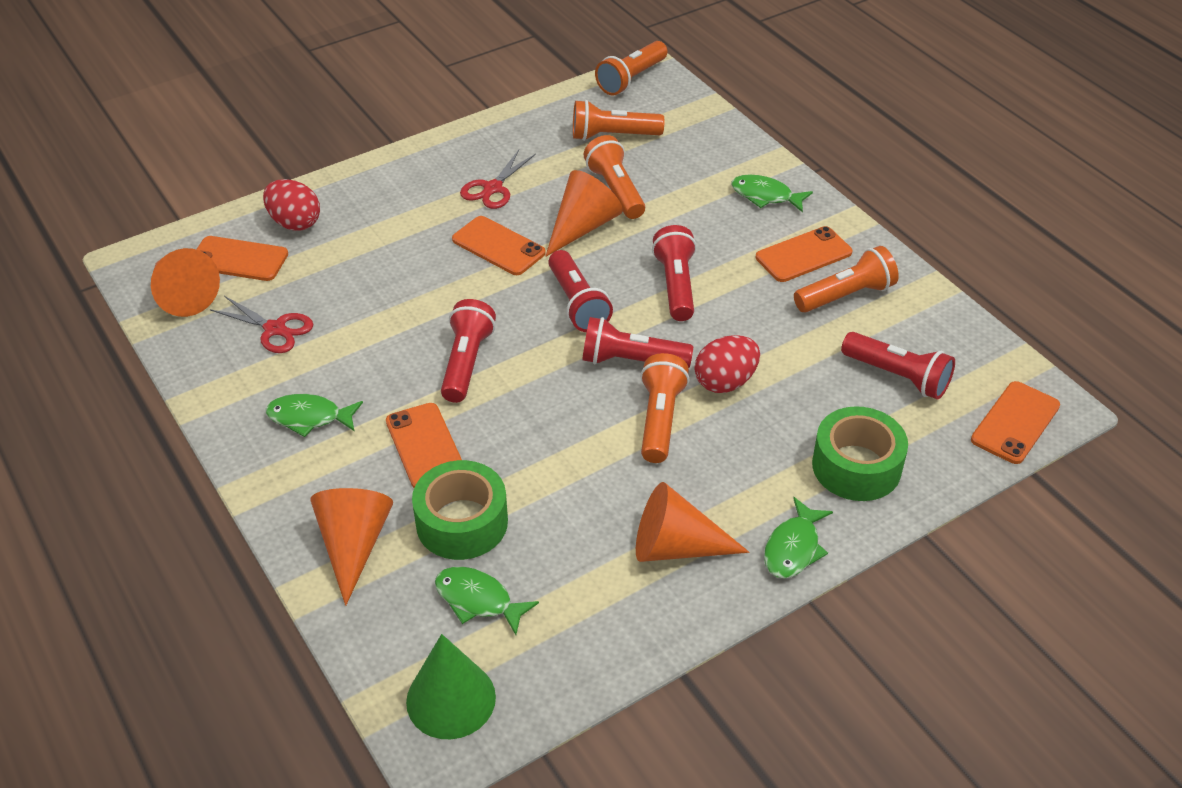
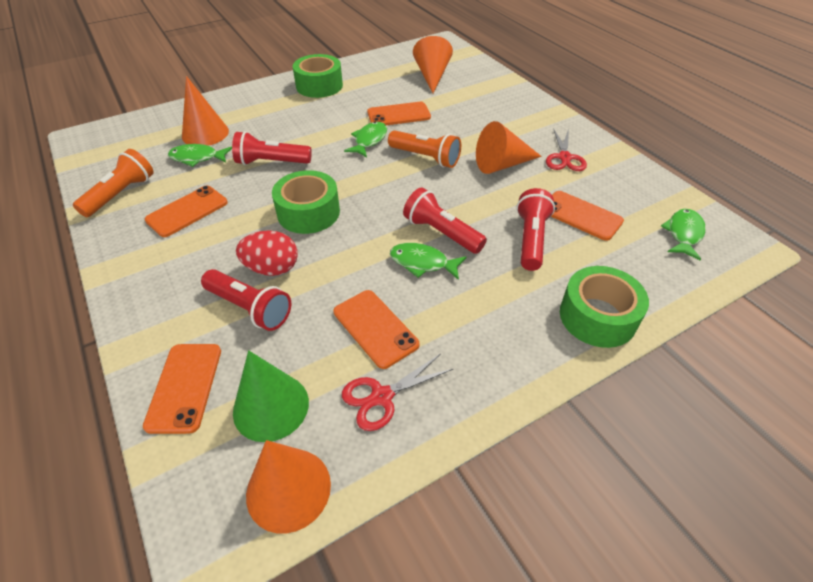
green tape: [412,460,508,560] [812,406,908,501] = 2 -> [272,170,340,234] [293,54,343,98] [560,266,649,348] = 3
orange flashlight: [573,100,664,141] [584,135,645,219] [595,41,668,96] [640,353,689,463] [794,246,899,313] = 5 -> [73,149,154,217] [388,130,461,168] = 2
red egg: [263,179,320,231] [694,335,760,393] = 2 -> [236,230,298,276] = 1
red flashlight: [441,299,496,403] [548,250,613,332] [582,317,693,368] [652,225,696,321] [841,332,955,400] = 5 -> [201,269,291,331] [232,131,312,165] [403,187,487,254] [516,188,555,271] = 4

